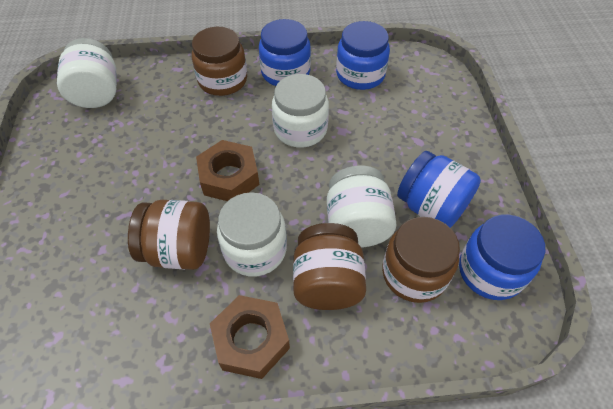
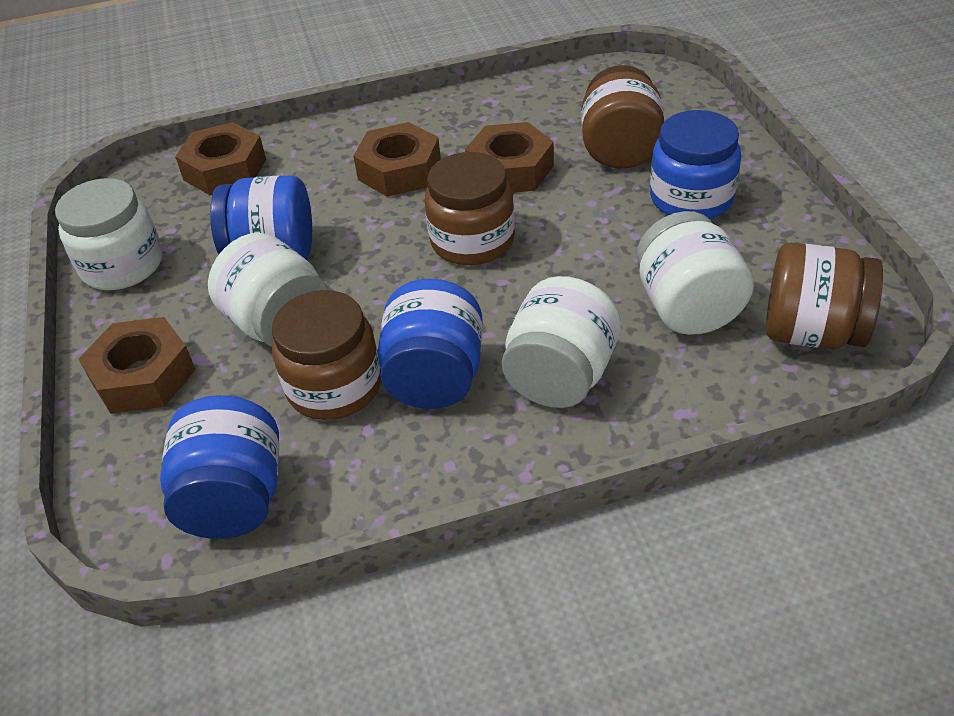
brown nut: [196,140,259,201] [210,295,290,379] = 2 -> [79,317,196,414] [175,122,266,195] [353,122,441,197] [465,122,554,193] = 4

